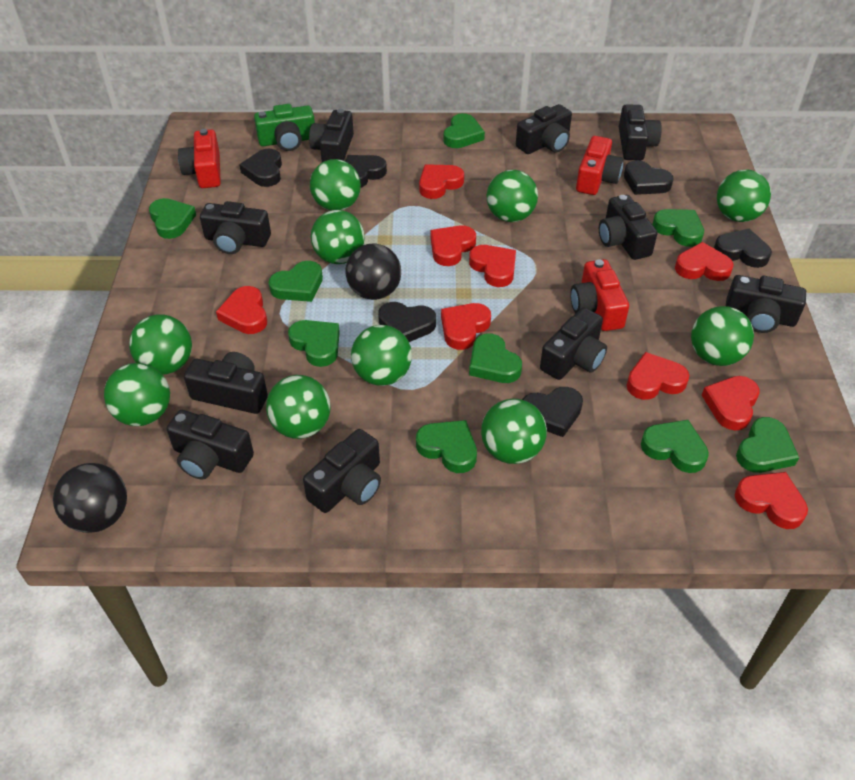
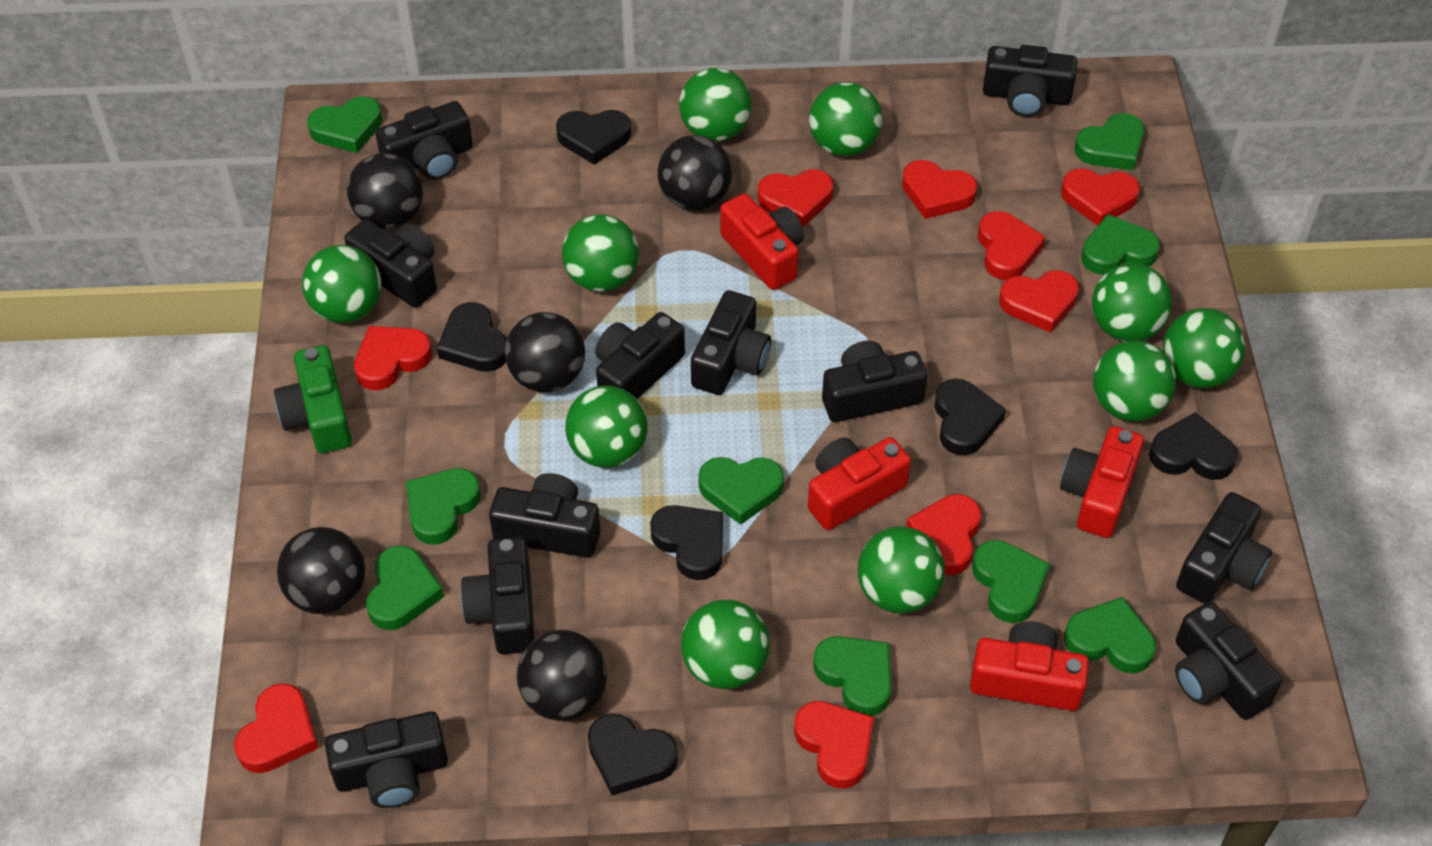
black ball: [53,463,127,533] [345,244,401,300] = 2 -> [277,527,365,614] [347,153,423,229] [505,312,585,392] [517,630,607,721] [657,135,732,210] = 5
black camera: [167,410,254,480] [184,352,268,414] [200,201,271,254] [303,429,381,513] [309,109,354,162] [516,104,572,154] [540,307,607,380] [599,195,657,260] [619,104,662,160] [726,275,806,333] = 10 -> [325,711,448,808] [344,219,437,308] [376,101,473,180] [460,537,535,655] [489,473,600,558] [595,312,685,399] [691,290,771,395] [822,341,928,422] [983,45,1077,117] [1175,601,1282,720] [1176,492,1272,603] = 11
red camera: [178,129,221,188] [570,259,629,331] [576,136,624,195] = 3 -> [720,193,804,290] [808,437,911,530] [970,621,1089,711] [1060,426,1144,538] = 4

